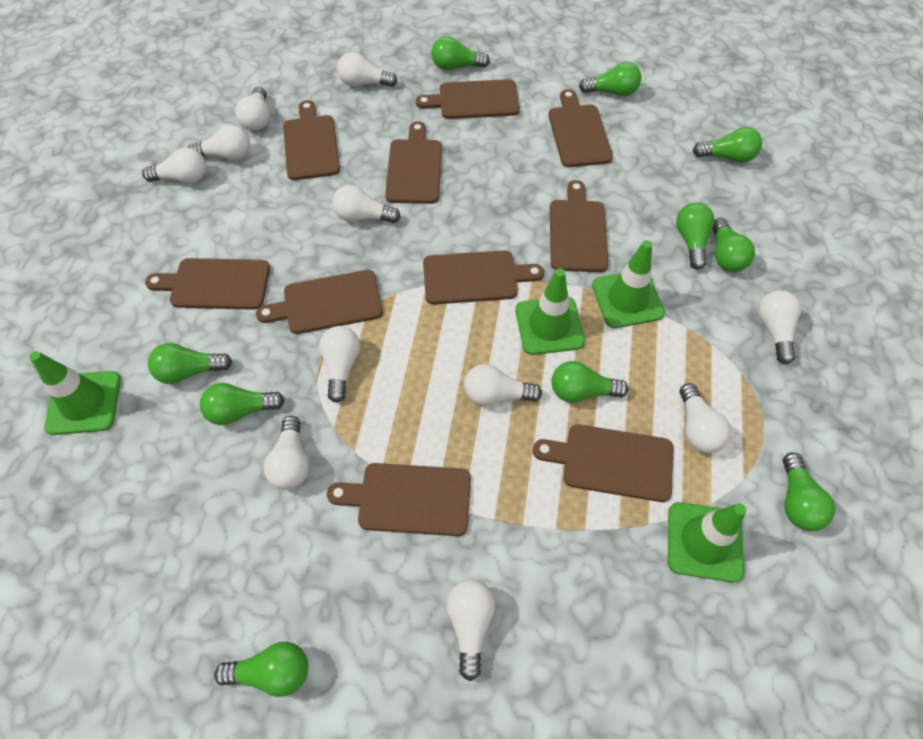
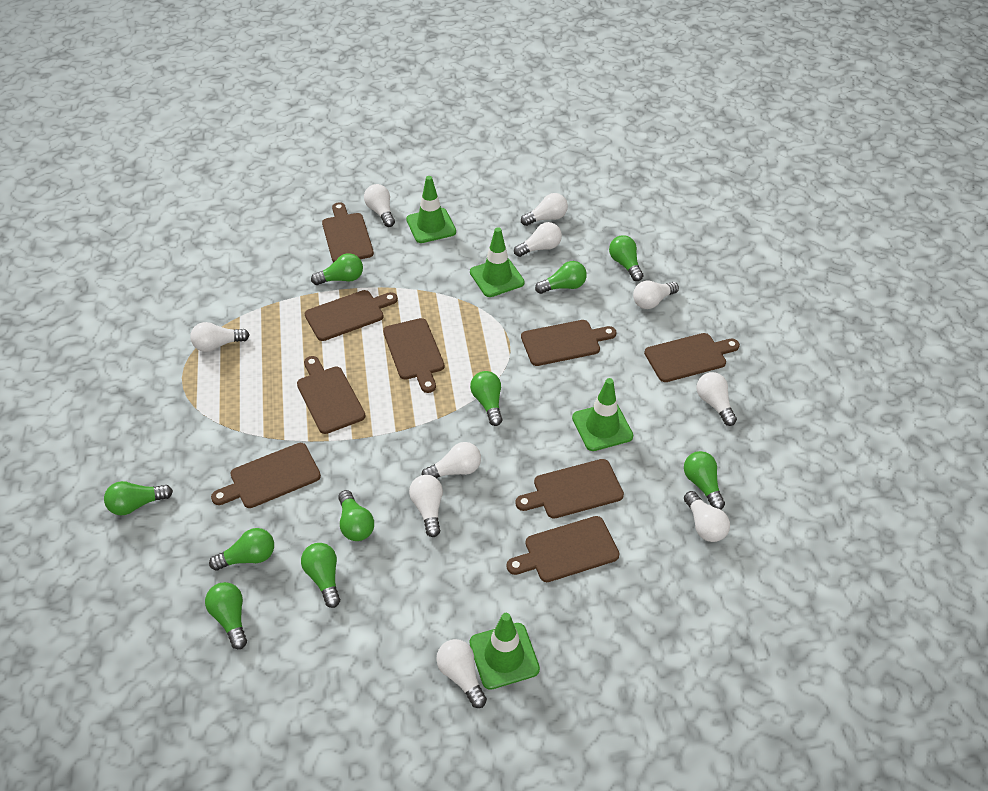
brown cutting board: [145,258,270,310] [256,270,383,334] [283,100,340,180] [327,463,471,536] [385,121,442,204] [416,79,520,119] [423,250,544,305] [533,424,674,502] [548,89,613,167] [550,180,608,272] = 10 -> [211,443,321,508] [297,356,365,434] [305,290,398,341] [322,202,374,262] [383,318,444,393] [507,516,619,582] [515,459,624,519] [521,320,617,366] [644,333,740,382] = 9
white light bulb: [142,147,206,183] [188,125,250,160] [235,86,270,131] [264,416,309,490] [319,326,360,403] [332,185,401,223] [337,52,398,87] [446,579,495,681] [464,364,542,406] [680,383,731,453] [758,290,801,364] = 11 -> [190,322,250,352] [364,184,395,227] [409,475,443,537] [421,442,481,478] [436,639,487,708] [514,222,562,257] [521,193,568,226] [633,281,679,309] [684,491,730,542] [696,372,737,426] = 10

